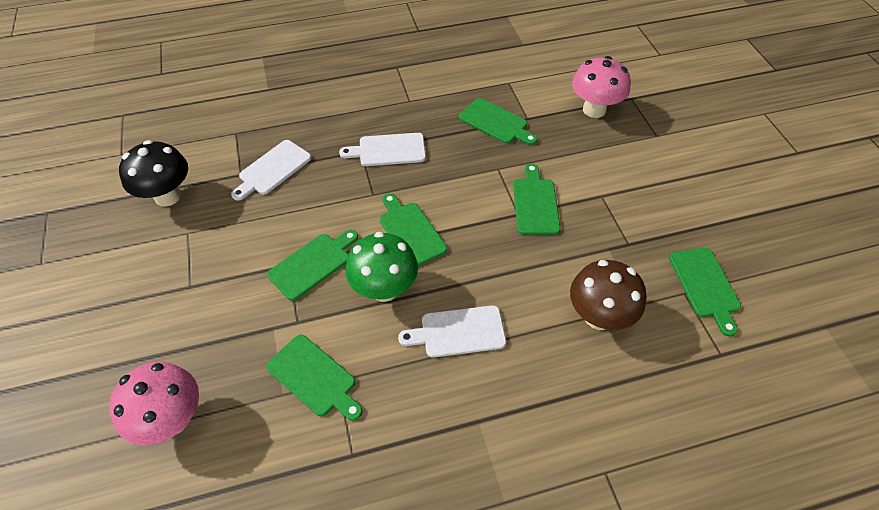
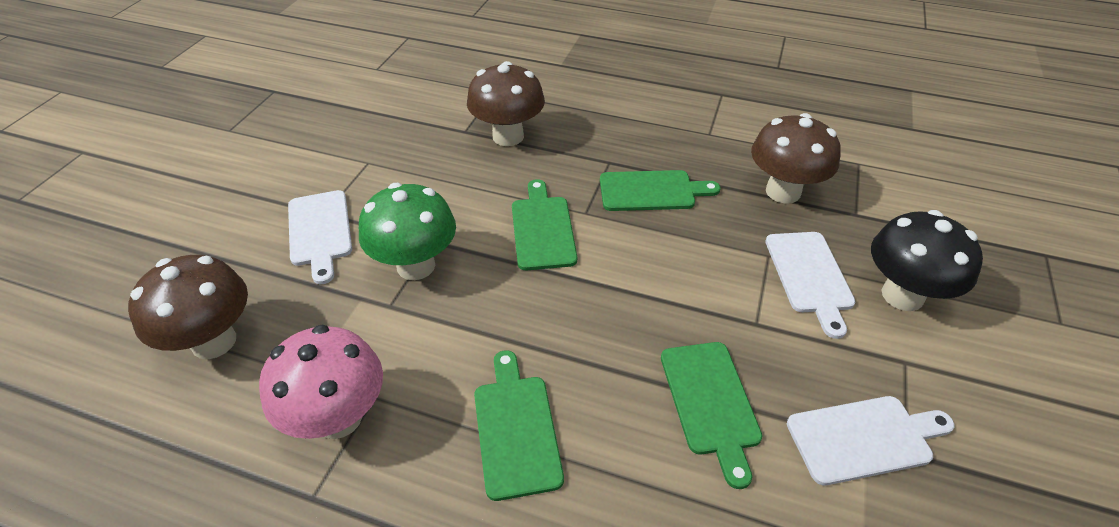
brown mushroom: [570,260,646,330] = 1 -> [128,255,248,359] [467,61,545,146] [751,113,841,204] = 3
green cutting board: [266,335,363,421] [267,230,358,301] [380,193,447,266] [459,98,537,145] [513,163,560,235] [669,247,741,336] = 6 -> [474,350,564,501] [512,179,577,270] [600,170,720,211] [661,342,762,489] = 4
pink mushroom: [109,361,199,445] [572,56,631,118] = 2 -> [259,325,383,439] = 1

